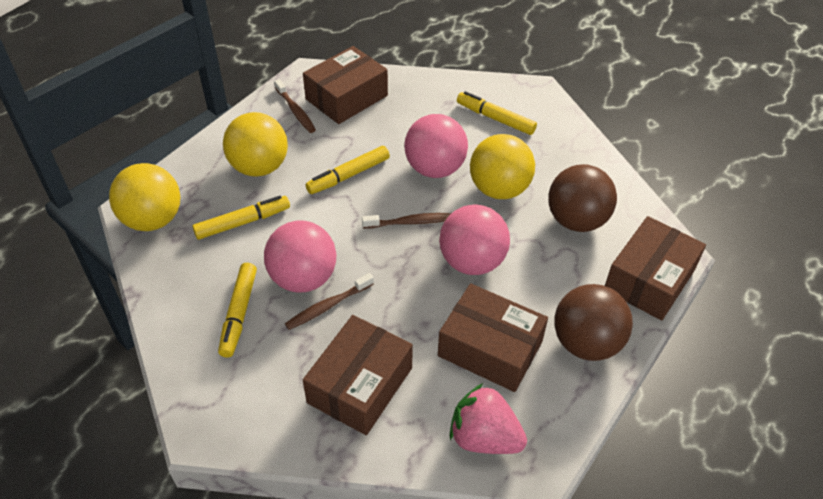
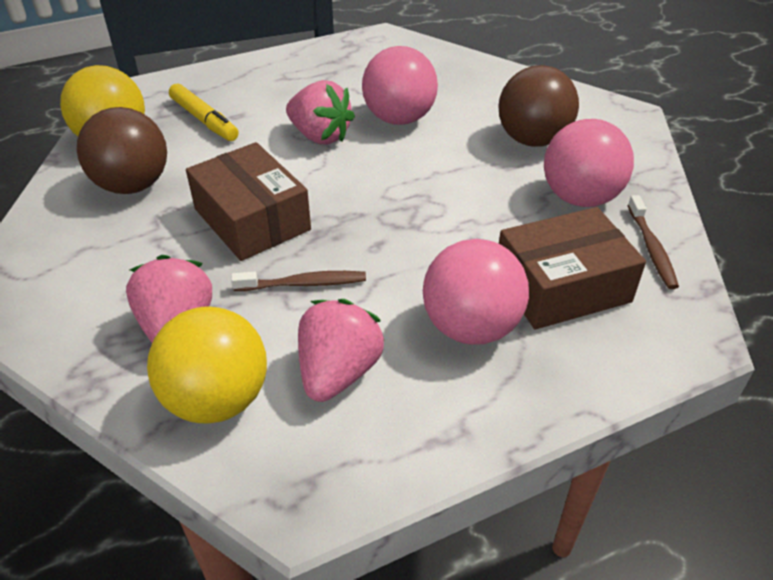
brown box: [303,46,388,124] [303,315,413,435] [438,283,548,392] [605,216,706,321] = 4 -> [186,142,311,261] [499,207,646,329] = 2
brown toothbrush: [274,79,316,133] [285,273,374,330] [362,213,451,229] = 3 -> [231,271,366,291] [627,195,679,289] = 2
pink strawberry: [450,383,527,454] = 1 -> [126,255,212,343] [286,80,355,144] [298,299,385,402] = 3
yellow ball: [109,163,180,231] [223,112,288,177] [470,134,535,199] = 3 -> [60,65,145,136] [147,306,267,423] = 2
yellow marker: [192,196,290,240] [218,263,257,358] [306,146,390,194] [457,91,537,135] = 4 -> [169,83,239,141] = 1

